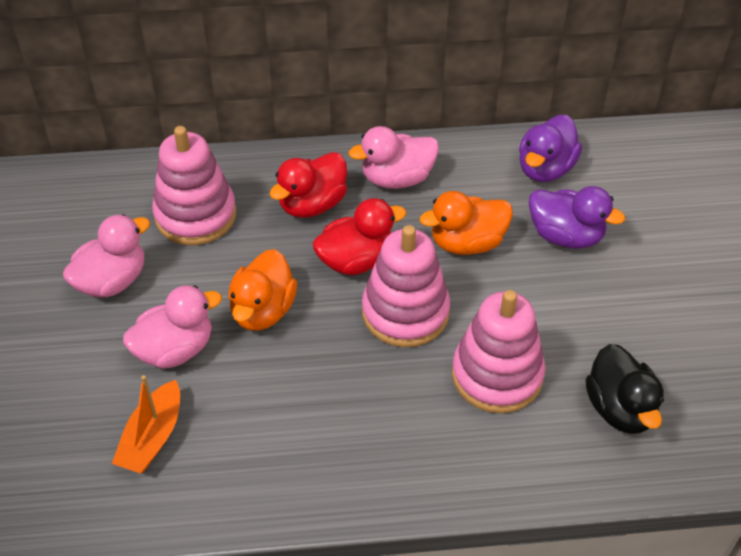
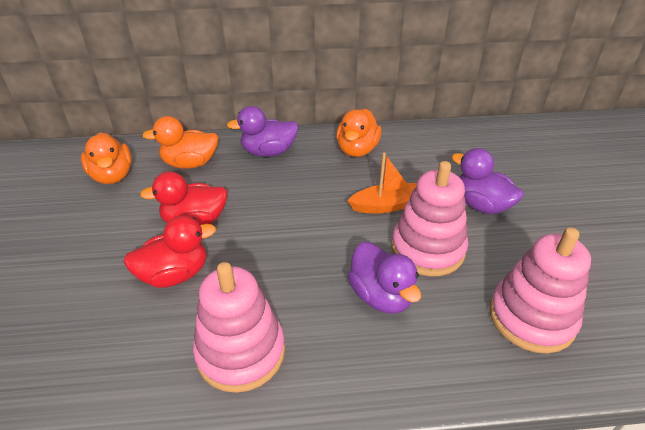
black duck: [585,344,664,434] = 1 -> none = 0
orange duck: [228,249,297,331] [420,191,513,255] = 2 -> [81,133,132,184] [142,116,219,169] [336,109,382,157] = 3
pink duck: [63,214,150,298] [123,285,222,369] [349,126,439,189] = 3 -> none = 0
purple duck: [519,115,582,182] [529,186,625,249] = 2 -> [227,106,299,157] [347,242,421,314] [452,148,524,214] = 3

